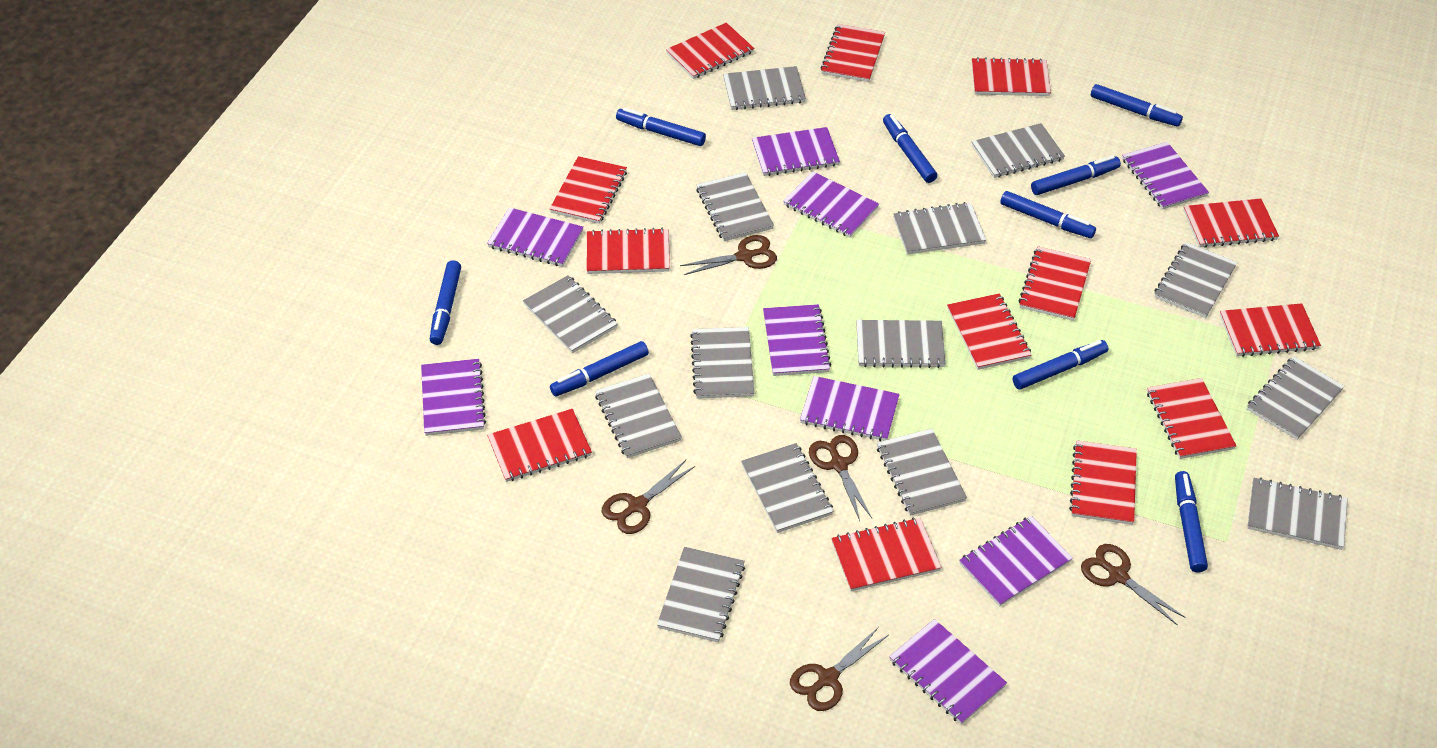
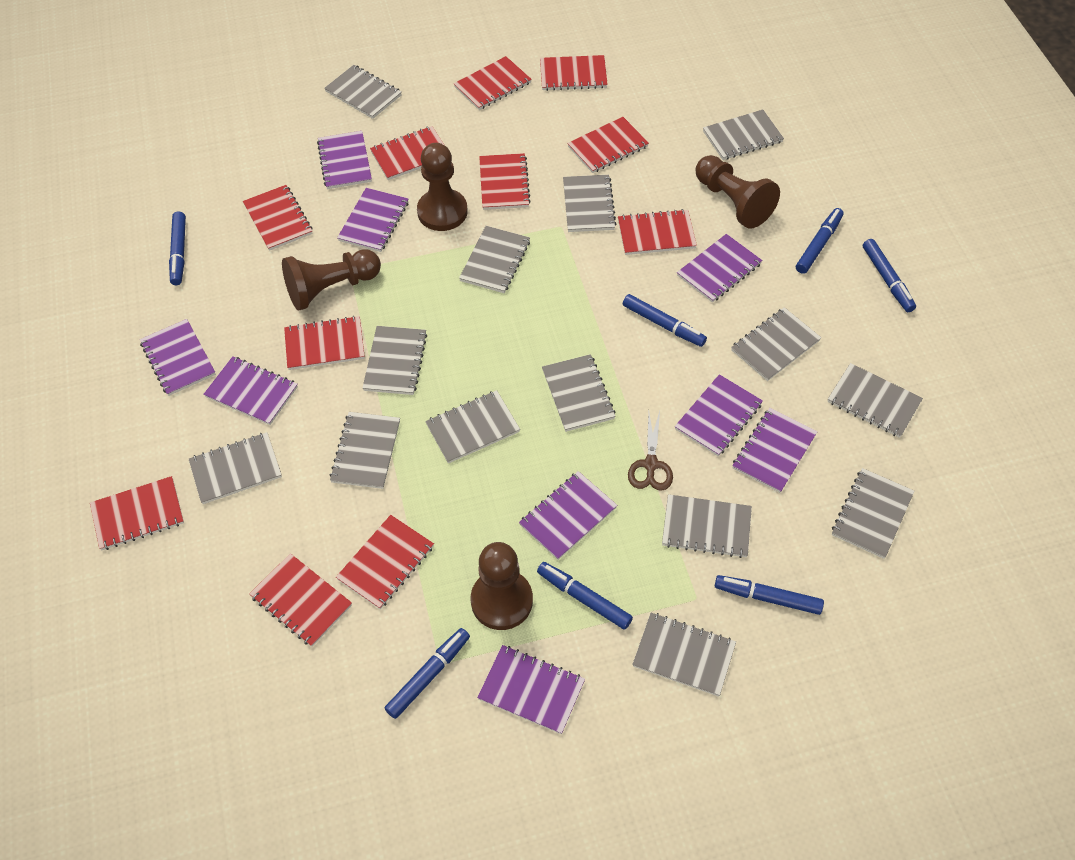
blue marker: [430,260,461,345] [550,341,649,396] [616,108,706,146] [883,114,937,183] [1000,191,1096,238] [1013,340,1108,390] [1031,155,1121,195] [1091,84,1183,126] [1175,471,1208,573] = 9 -> [169,211,186,285] [384,628,470,719] [537,562,633,630] [623,294,707,347] [715,575,824,615] [796,208,844,274] [863,239,916,312] = 7
brown pawn: none = 0 -> [282,249,381,311] [417,143,468,231] [471,542,533,630] [696,155,780,229] = 4
brown scissors: [602,460,695,534] [680,235,777,275] [790,627,889,711] [809,435,872,521] [1081,544,1186,625] = 5 -> [628,411,673,491] = 1
red notebook: [487,409,592,482] [550,156,627,224] [587,228,670,274] [666,23,754,79] [820,24,885,82] [831,517,942,591] [947,293,1032,370] [972,57,1051,96] [1018,247,1091,321] [1069,440,1137,525] [1147,378,1236,459] [1183,199,1279,248] [1220,303,1321,357] = 13 -> [90,476,184,550] [243,185,313,251] [250,553,352,647] [284,316,365,370] [336,515,434,609] [370,126,444,180] [454,56,532,110] [479,153,531,210] [540,55,608,91] [567,117,649,173] [618,209,697,255] = 11

